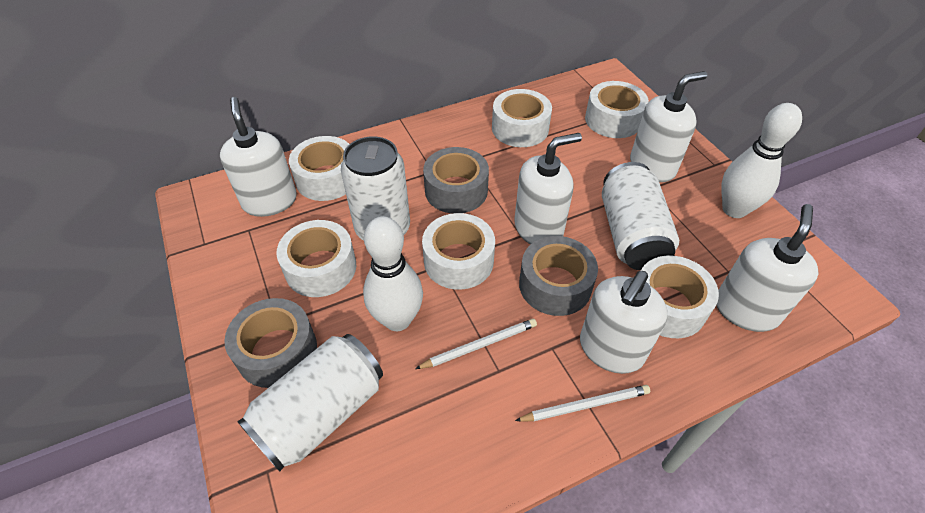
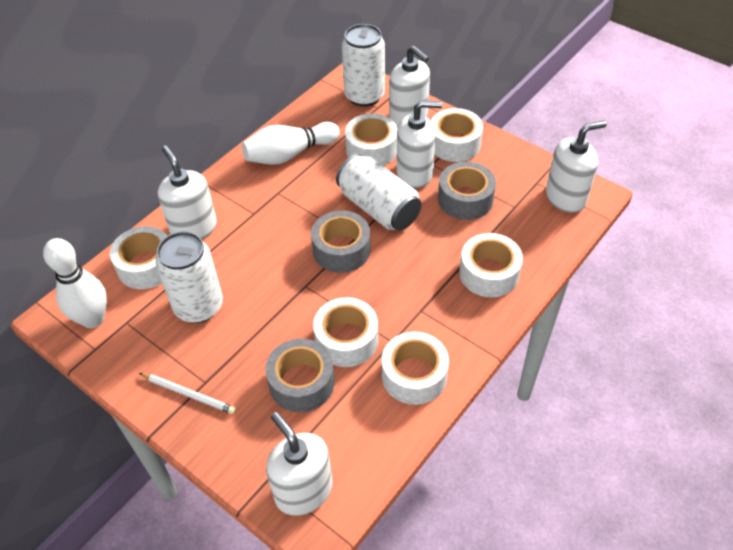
white pencil: [415,319,537,369] [515,385,650,422] = 2 -> [139,373,236,414] = 1

